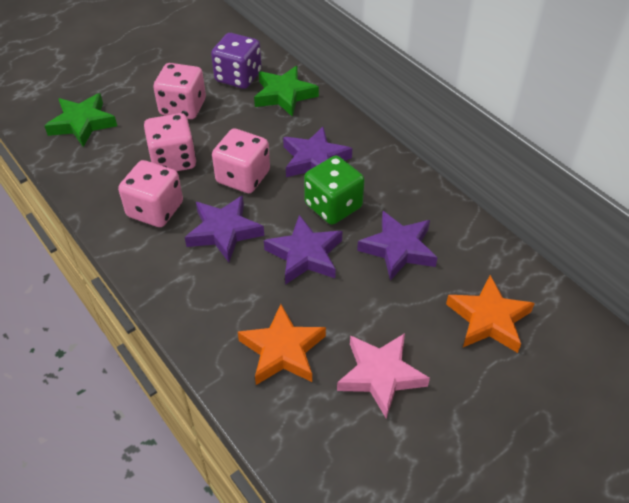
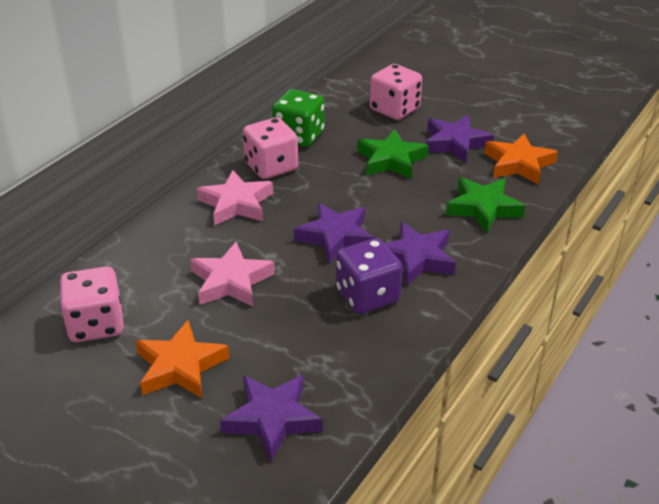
pink dice: [118,160,183,227] [144,113,196,171] [153,63,206,119] [212,129,270,193] = 4 -> [59,266,124,342] [243,117,298,179] [370,64,422,120] = 3
pink star: [337,333,430,419] = 1 -> [190,242,275,307] [196,170,273,225] = 2

